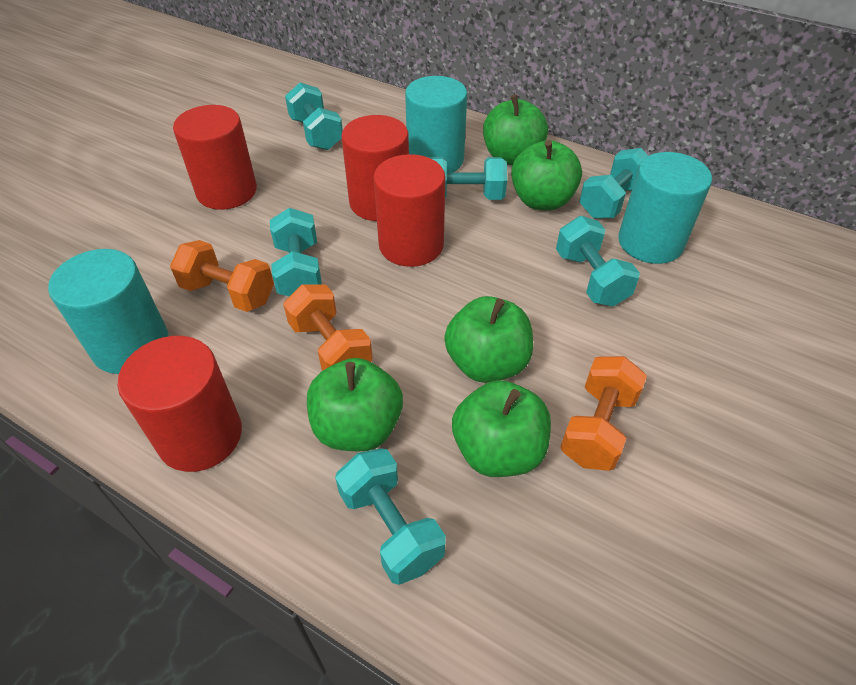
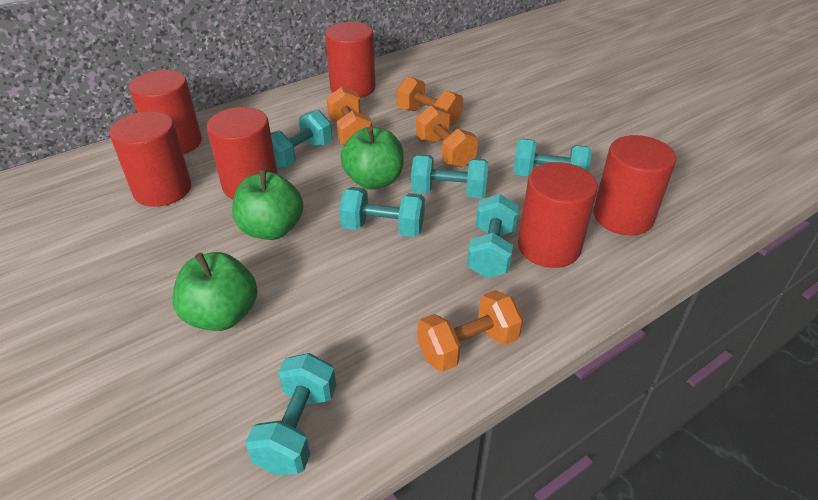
green apple: [307,358,403,452] [444,296,533,383] [452,380,551,477] [483,95,548,165] [511,140,582,211] = 5 -> [172,252,257,331] [232,168,303,240] [340,127,404,189] = 3
orange dumbbell: [170,240,274,312] [283,284,373,371] [560,356,647,471] = 3 -> [327,87,372,145] [397,77,463,126] [416,105,478,168] [417,290,523,372] = 4
red cylinder: [117,336,242,472] [173,105,257,210] [341,115,409,221] [373,154,446,267] = 4 -> [110,111,191,207] [129,70,202,155] [207,107,278,199] [325,22,375,98] [518,162,598,268] [593,135,676,235] = 6
turquoise cylinder: [48,249,169,374] [405,76,467,172] [618,152,712,264] = 3 -> none = 0

